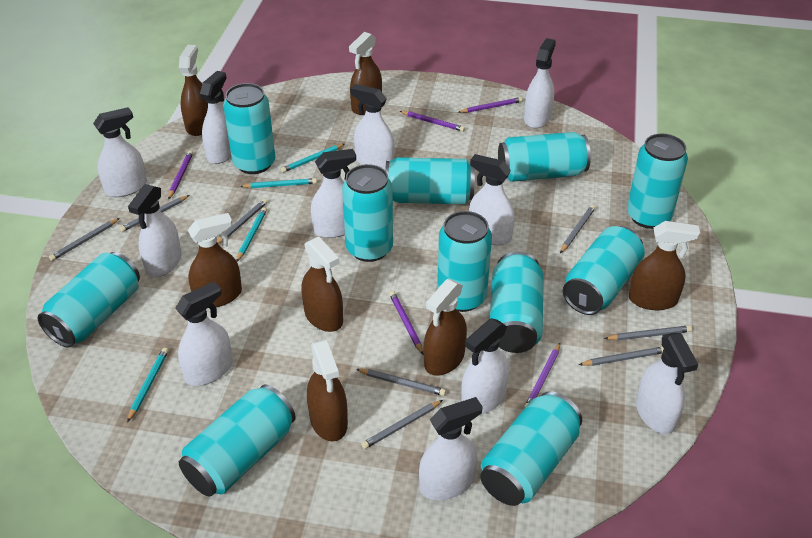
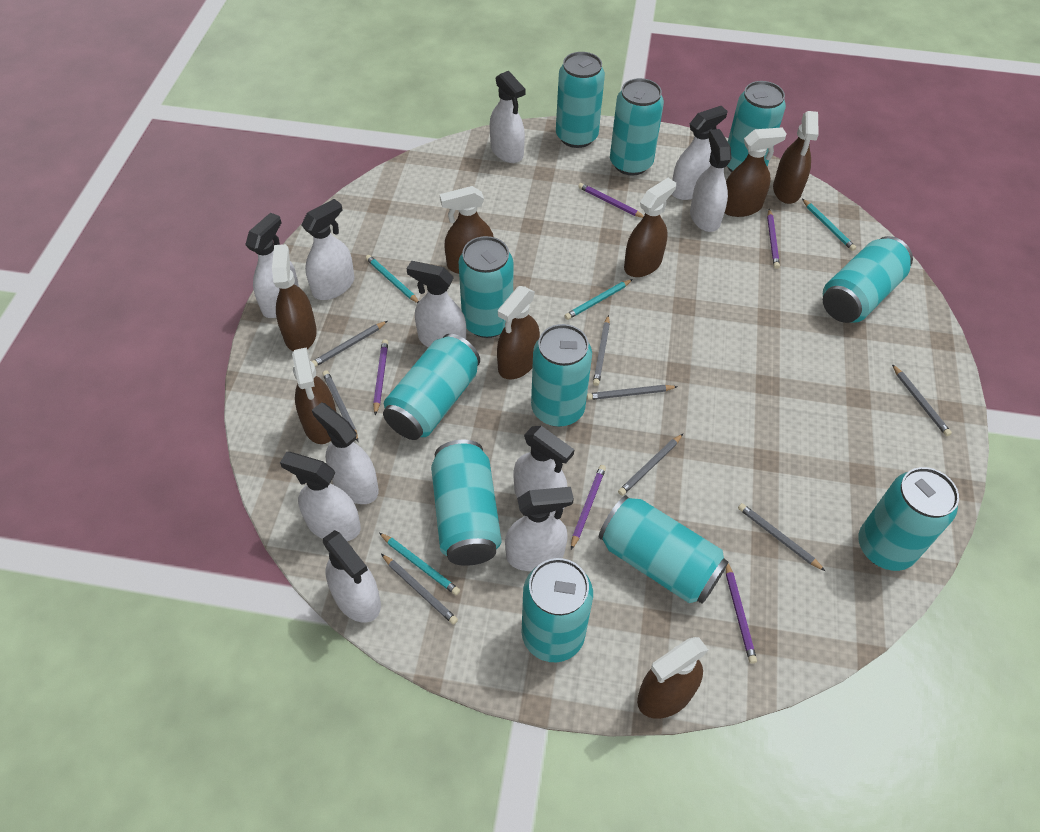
brown spray bottle: [179,45,208,136] [188,213,242,307] [302,236,343,332] [307,340,348,441] [349,32,382,115] [424,279,467,376] [629,221,700,310] = 7 -> [272,244,317,351] [292,347,336,444] [440,186,494,274] [497,286,540,380] [624,178,676,277] [637,637,708,719] [725,127,786,217] [773,111,819,204] = 8

